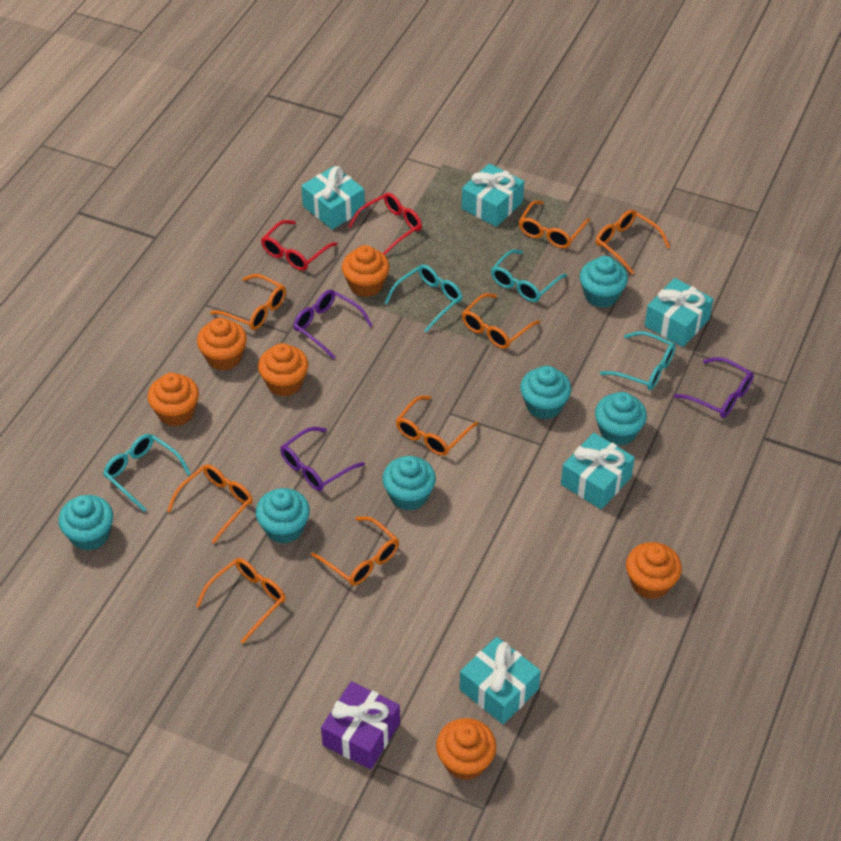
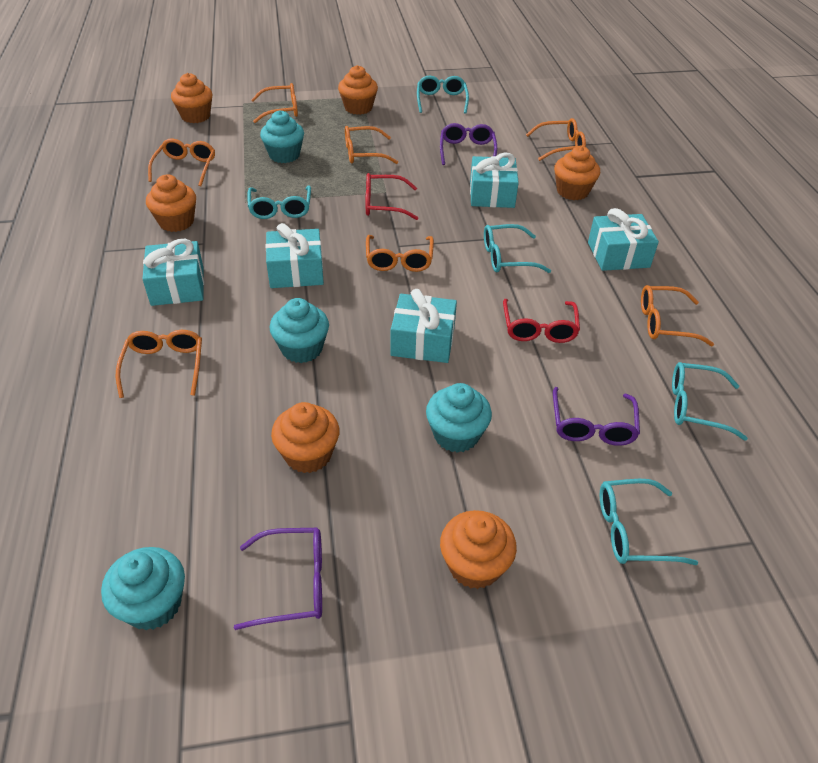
orange glasses: [167,464,253,544] [196,558,286,644] [210,274,286,330] [311,516,399,586] [396,396,478,456] [462,293,540,349] [519,200,590,248] [596,210,670,274] = 8 -> [116,330,202,398] [148,139,215,186] [251,83,298,123] [345,126,398,164] [366,235,434,272] [526,118,586,161] [641,285,714,346] = 7
purple gift: [321,681,400,769] = 1 -> none = 0
turquoise cupcake: [58,495,113,551] [255,488,310,544] [382,456,436,511] [520,366,572,419] [580,256,628,308] [595,392,647,446] = 6 -> [101,547,185,630] [260,110,304,163] [270,298,329,363] [426,383,492,453] = 4
turquoise glasses: [103,434,191,511] [385,264,463,333] [491,249,567,302] [600,331,676,390] = 4 -> [247,185,311,219] [417,75,469,113] [484,224,551,273] [600,479,698,565] [672,362,748,441] = 5

